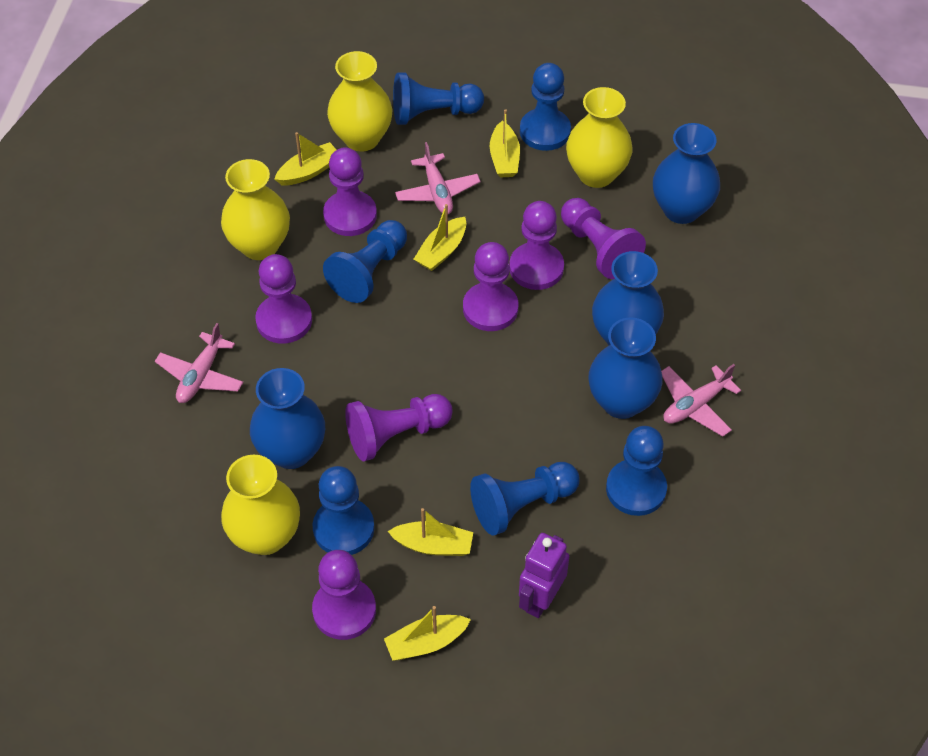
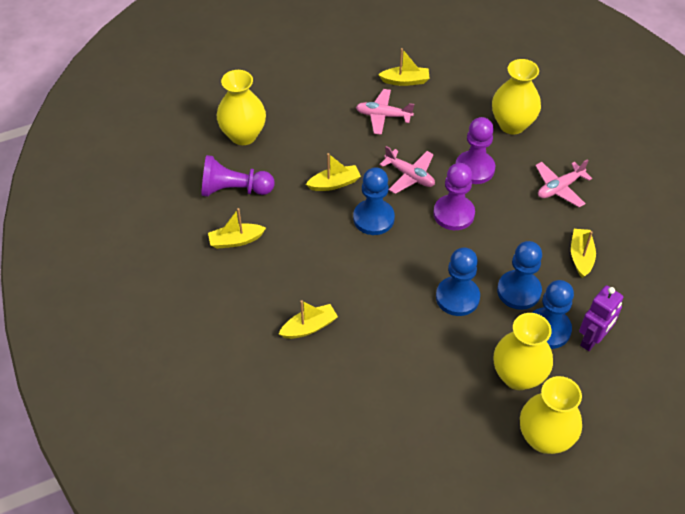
blue pawn: [313,466,374,555] [323,220,407,303] [393,73,484,125] [470,462,579,536] [520,63,571,151] [606,426,667,516] = 6 -> [353,167,395,235] [436,248,480,316] [497,241,542,310] [532,280,574,349] = 4
blue vase: [250,368,325,469] [589,317,663,419] [592,251,664,345] [653,123,720,224] = 4 -> none = 0
purple pawn: [255,254,312,344] [312,550,376,640] [323,147,377,236] [345,394,453,461] [463,242,518,331] [509,201,564,290] [561,198,646,279] = 7 -> [201,155,275,197] [433,163,475,230] [456,117,495,184] = 3

